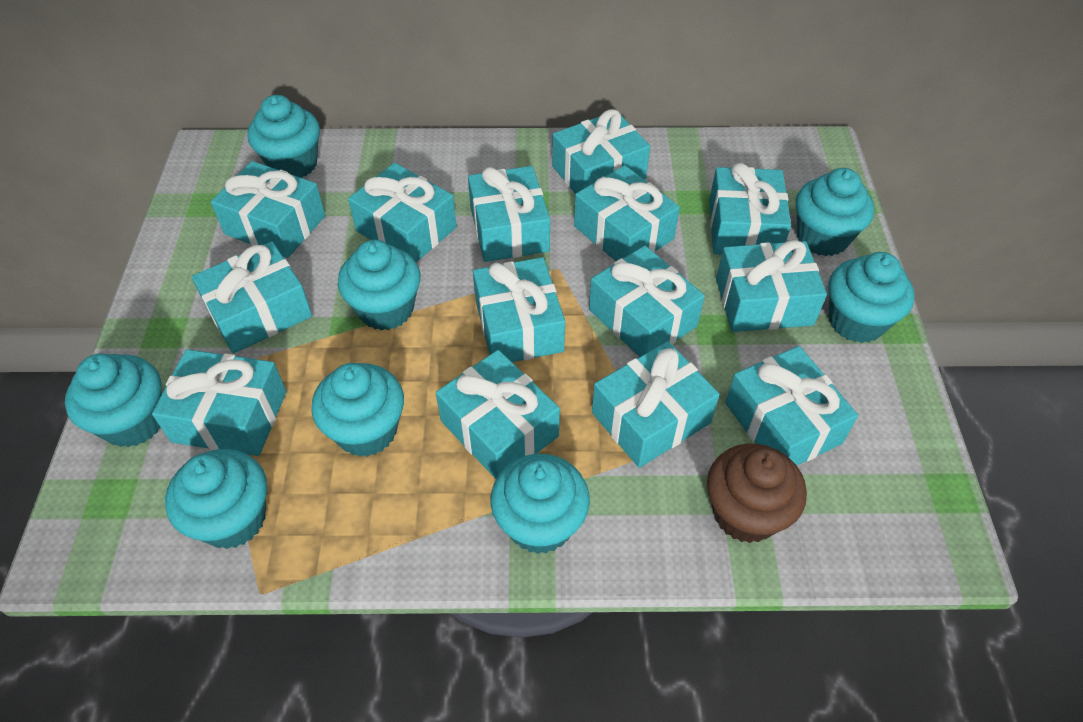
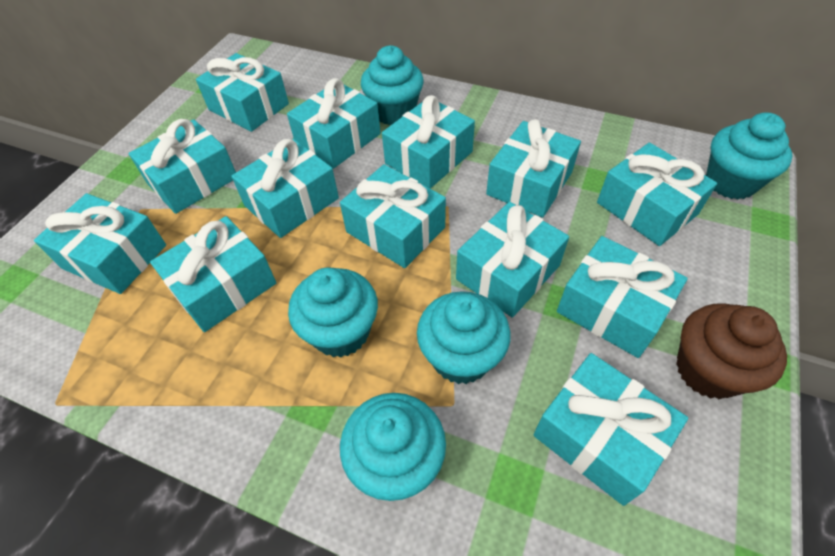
turquoise cupcake: [65,353,162,447] [165,449,267,549] [247,95,320,178] [311,363,404,457] [338,240,421,331] [490,454,590,554] [796,168,874,256] [828,252,915,343] = 8 -> [288,267,378,358] [340,393,446,501] [361,45,424,125] [417,291,510,384] [706,112,793,200] = 5
turquoise gift: [152,349,287,456] [192,242,312,353] [211,161,325,258] [348,163,457,262] [436,350,560,479] [468,166,550,262] [473,257,565,362] [552,109,650,194] [574,165,680,261] [589,246,705,357] [592,341,720,468] [709,163,791,255] [716,240,827,332] [725,346,858,465] = 14 -> [34,193,166,294] [129,119,236,214] [150,216,276,332] [196,53,289,132] [232,139,339,238] [287,78,381,169] [340,164,446,268] [382,95,475,189] [456,202,569,318] [486,119,581,218] [533,353,688,506] [557,236,688,358] [597,143,717,246] = 13

